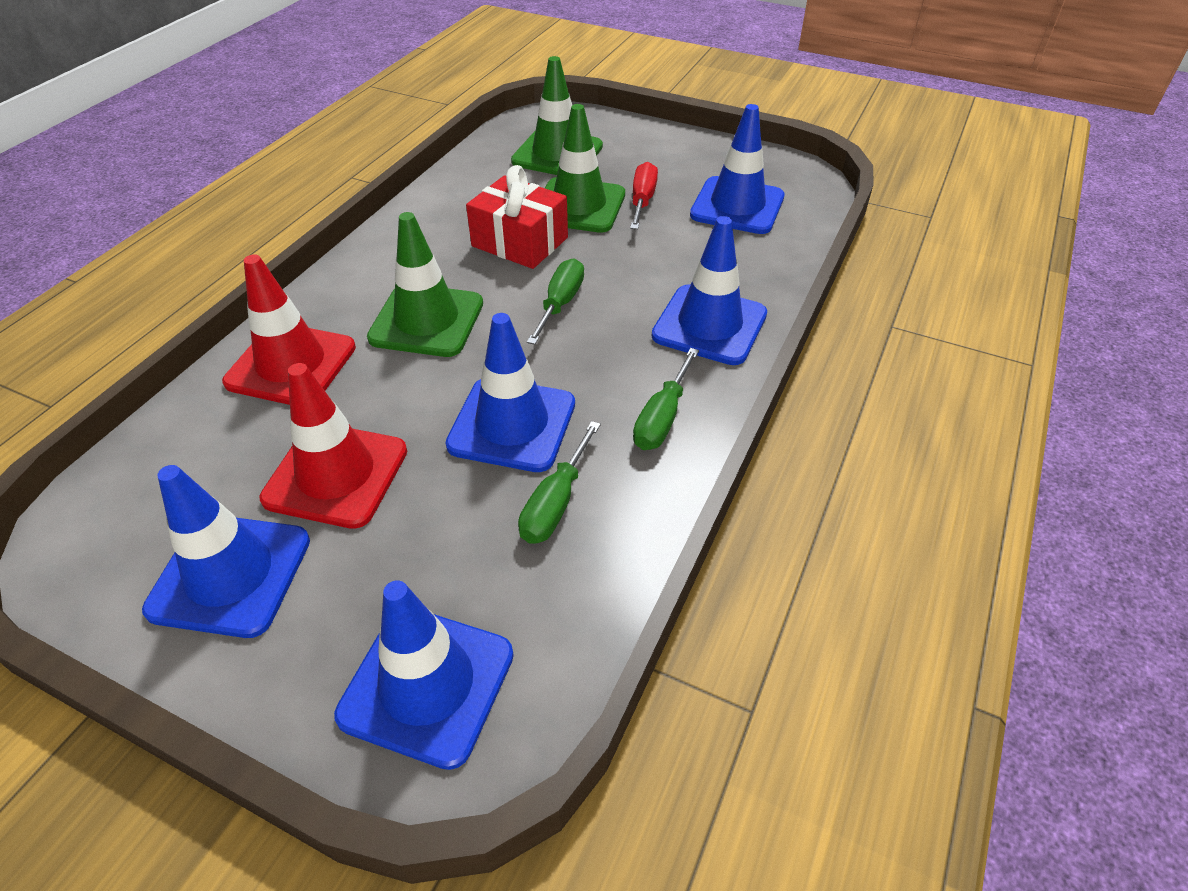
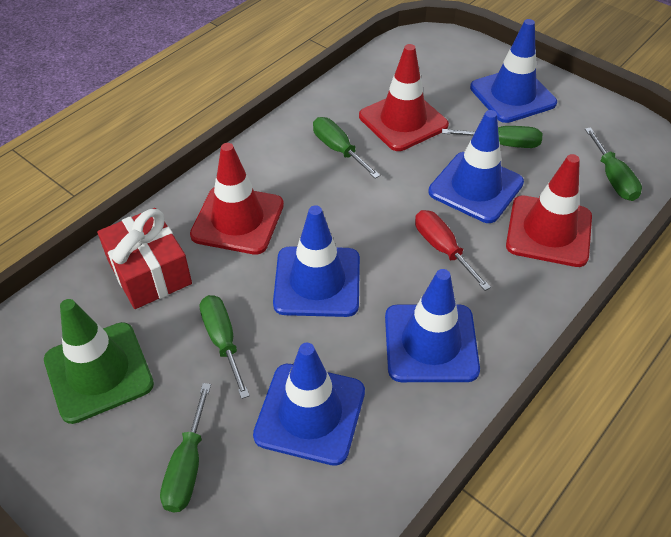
green screwdriver: [518,421,601,544] [527,258,584,345] [633,348,699,450] = 3 -> [160,383,211,512] [200,295,250,399] [313,117,380,179] [442,126,542,148] [585,127,642,201] = 5
green traffic cone: [367,212,483,357] [511,56,603,175] [545,104,625,233] = 3 -> [44,299,154,424] = 1
red traffic cone: [222,254,356,405] [259,363,407,529] = 2 -> [190,143,284,255] [359,44,449,151] [506,154,592,267] = 3

